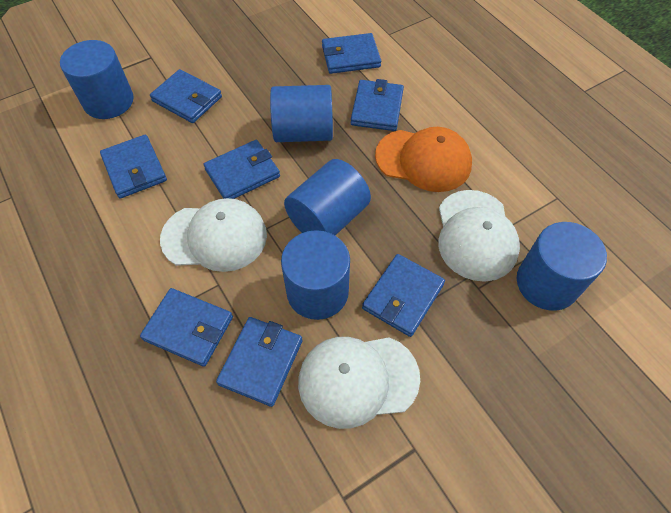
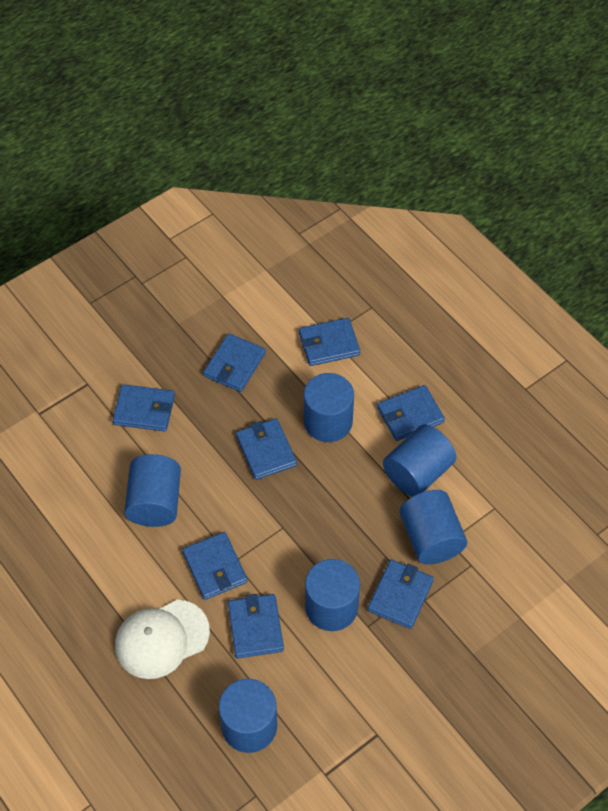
blue cylinder: [60,40,134,119] [270,85,333,142] [281,230,350,320] [284,159,371,236] [517,222,607,311] = 5 -> [124,454,181,527] [219,679,277,753] [304,373,354,442] [305,559,360,631] [383,424,456,497] [399,490,467,565] = 6
orange cap: [375,127,472,192] = 1 -> none = 0
white cap: [160,198,267,272] [298,337,420,429] [438,190,520,282] = 3 -> [115,600,210,679] = 1

